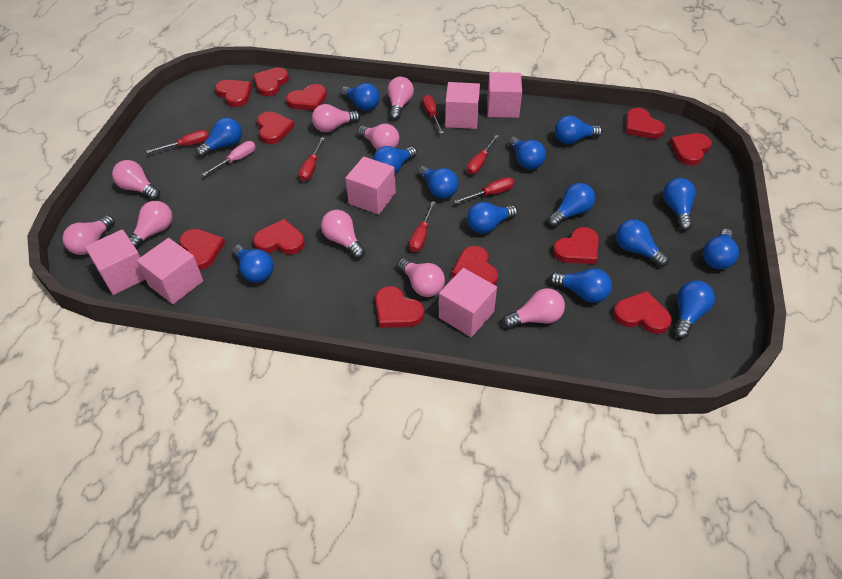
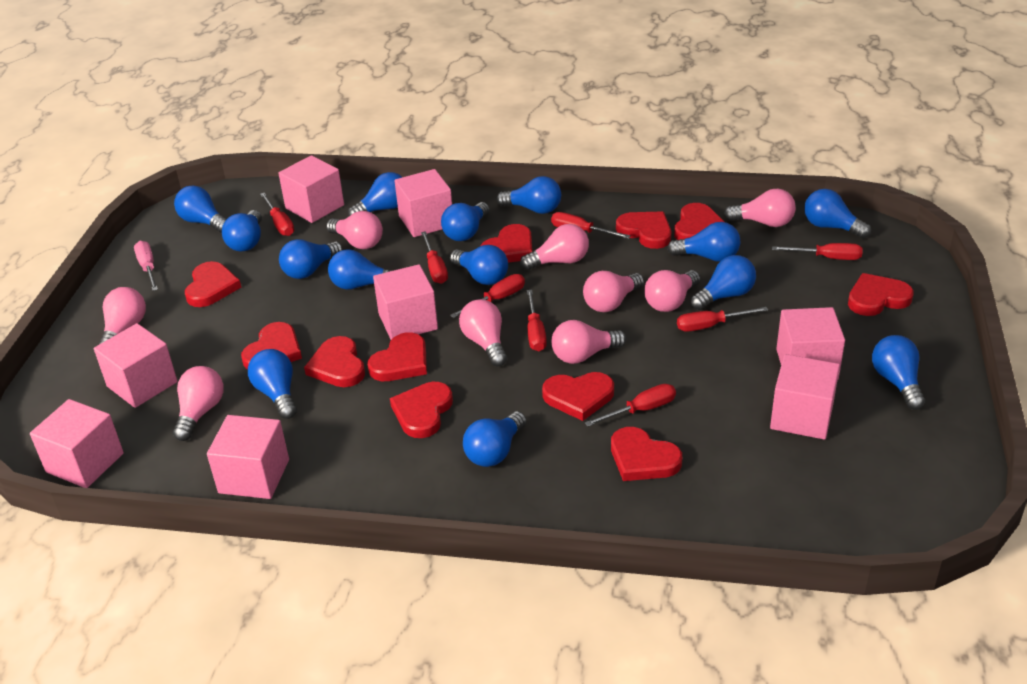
pink cube: [85,229,146,295] [137,238,203,304] [345,157,396,215] [439,268,497,337] [445,82,480,129] [487,72,522,118] = 6 -> [30,399,124,488] [94,323,177,408] [207,415,289,499] [278,155,344,223] [373,264,438,340] [394,169,452,237] [770,354,840,440] [776,307,845,379] = 8
red heart: [179,229,225,270] [215,80,252,107] [253,68,289,96] [253,219,305,255] [257,112,295,144] [286,84,327,111] [375,286,424,328] [452,246,498,285] [553,227,599,264] [613,291,672,334] [626,108,665,139] [670,133,712,166] = 12 -> [185,261,241,307] [241,322,302,370] [304,336,365,387] [367,332,427,381] [390,382,453,438] [481,224,532,263] [542,372,614,421] [611,427,682,481] [616,211,671,249] [674,203,724,240] [848,273,914,316] = 11
red screwdriver: [147,130,209,153] [299,137,325,181] [409,201,436,252] [422,95,444,134] [454,177,514,204] [467,135,499,175] = 6 -> [260,193,294,236] [421,231,448,284] [450,274,525,318] [527,290,547,351] [551,212,631,239] [585,384,676,427] [677,307,768,332] [772,243,863,260] = 8

